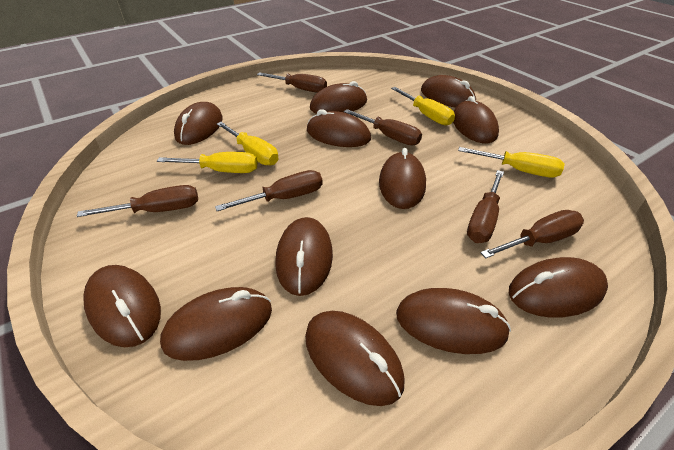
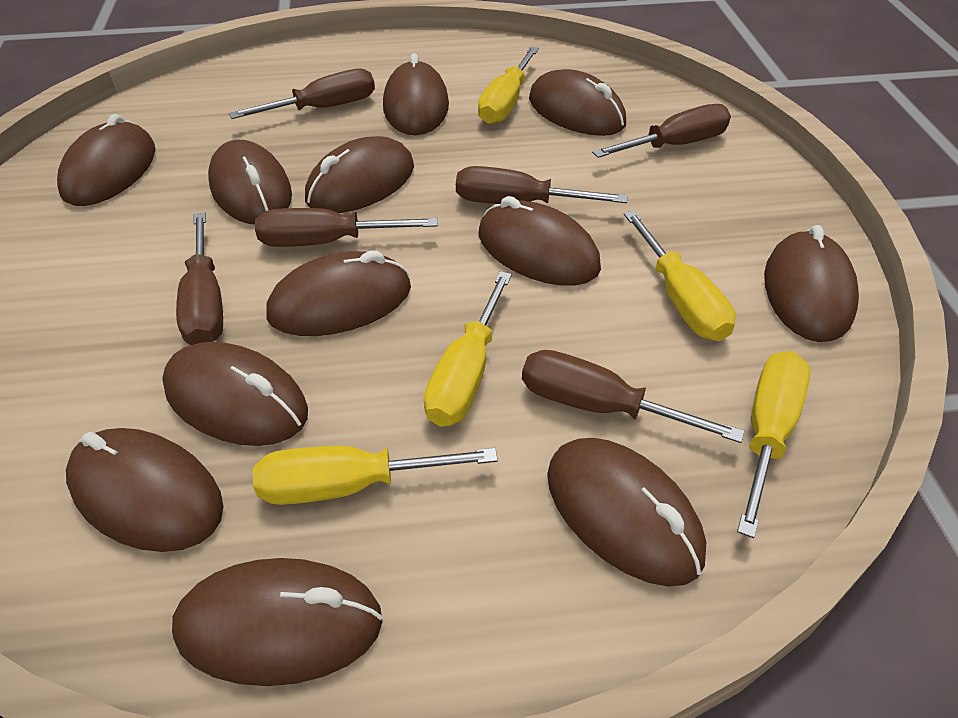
yellow screwdriver: [157,152,258,173] [217,122,279,166] [391,87,455,125] [458,147,565,178] = 4 -> [253,446,498,505] [424,271,512,426] [478,47,539,124] [624,211,736,341] [737,351,811,538] = 5

